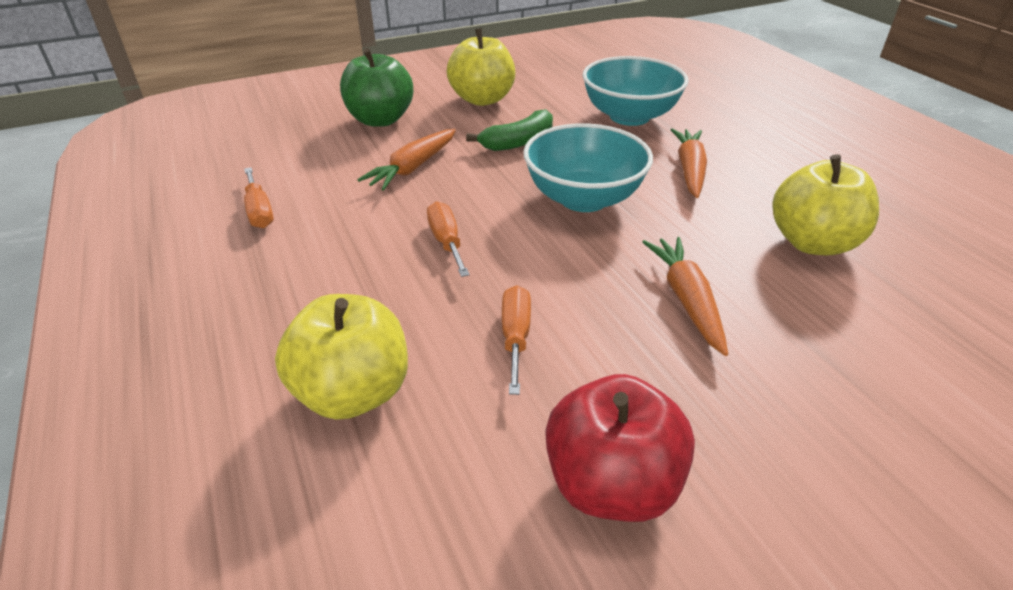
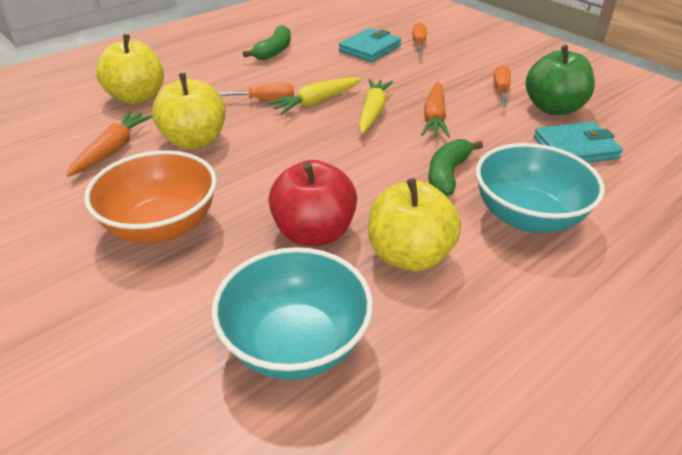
green banana: [466,109,553,151] = 1 -> [243,25,291,60] [428,139,483,196] = 2
orange bowl: none = 0 -> [84,150,217,243] = 1
orange carrot: [357,129,456,190] [642,237,728,356] [671,128,707,198] = 3 -> [66,111,152,177] [421,81,450,138] = 2
turquoise wallet: none = 0 -> [339,28,401,62] [534,121,623,163] = 2
yellow carrot: none = 0 -> [268,77,361,114] [359,79,393,134] = 2

